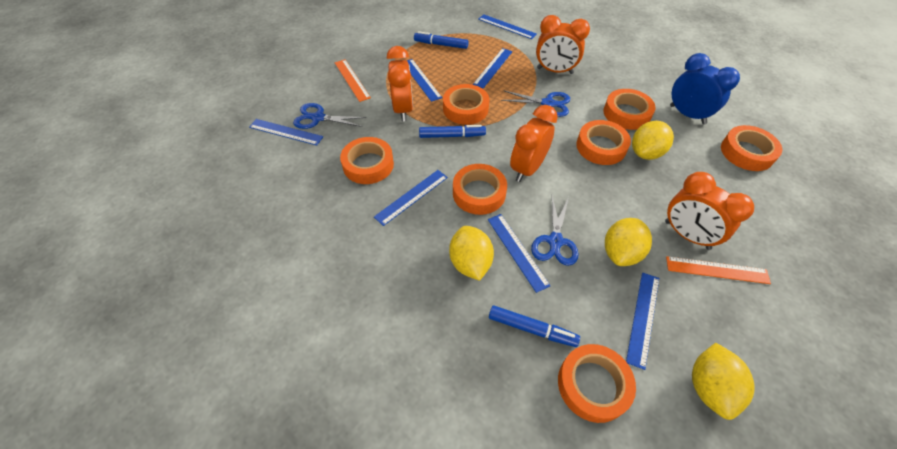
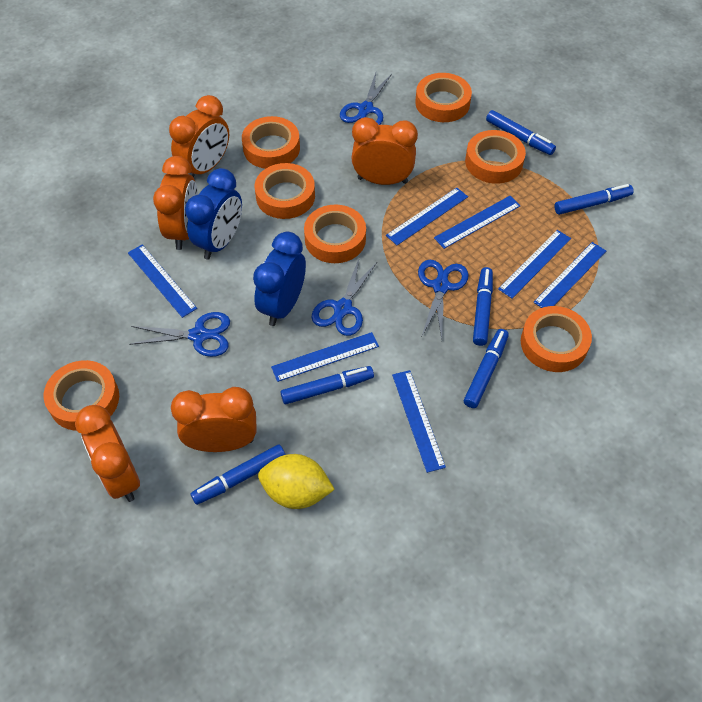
blue clock: [670,53,740,124] = 1 -> [185,168,242,260] [253,232,306,326] = 2
blue marker: [414,31,469,49] [419,125,486,138] [489,305,580,347] = 3 -> [191,444,286,505] [280,366,374,404] [464,329,509,408] [473,267,493,346] [486,110,556,155] [554,184,634,215] = 6
blue scissors: [293,103,366,129] [501,90,570,117] [531,196,578,266] = 3 -> [129,312,230,357] [311,256,378,336] [340,73,392,125] [418,260,469,340] = 4
orange clock: [387,46,413,121] [510,105,558,182] [536,15,590,74] [665,172,754,250] = 4 -> [75,405,140,502] [153,156,198,250] [169,95,229,177] [171,387,257,452] [351,117,418,185] = 5
orange ruler: [335,59,371,102] [666,256,771,284] = 2 -> none = 0
yellow lemon: [449,226,494,281] [605,218,652,266] [632,121,674,160] [692,343,755,420] = 4 -> [258,454,335,509] = 1

